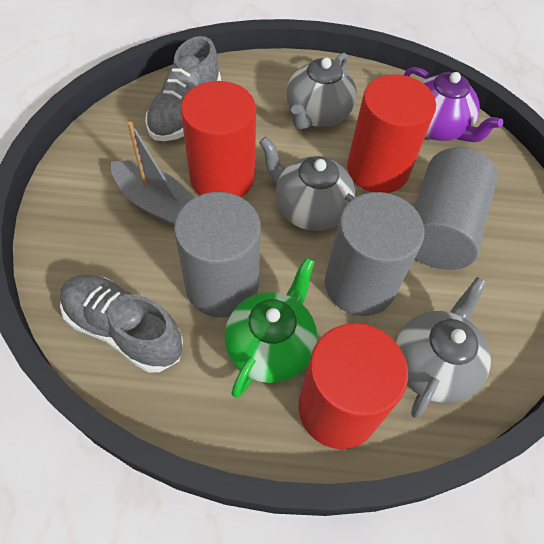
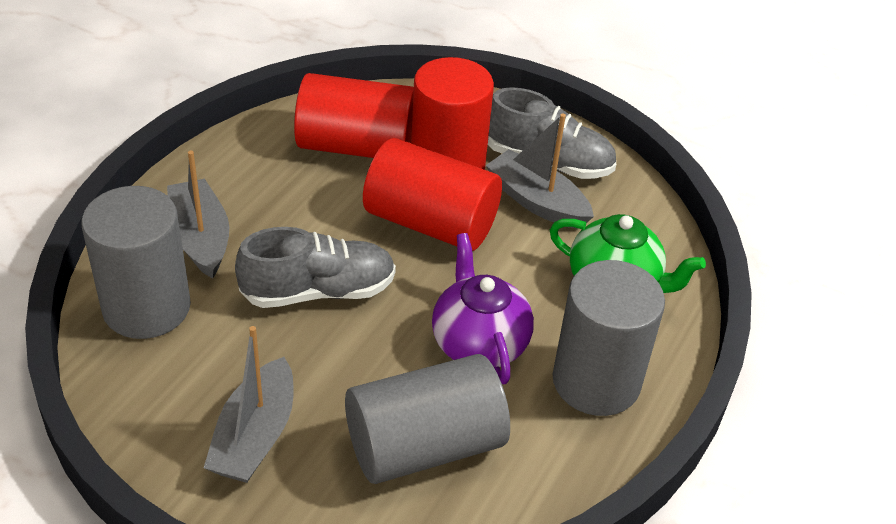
grey boat: [111,122,195,226] = 1 -> [167,151,229,279] [204,326,293,483] [486,113,594,229] = 3
grey teapot: [259,137,355,231] [286,53,357,129] [396,277,491,418] = 3 -> none = 0

